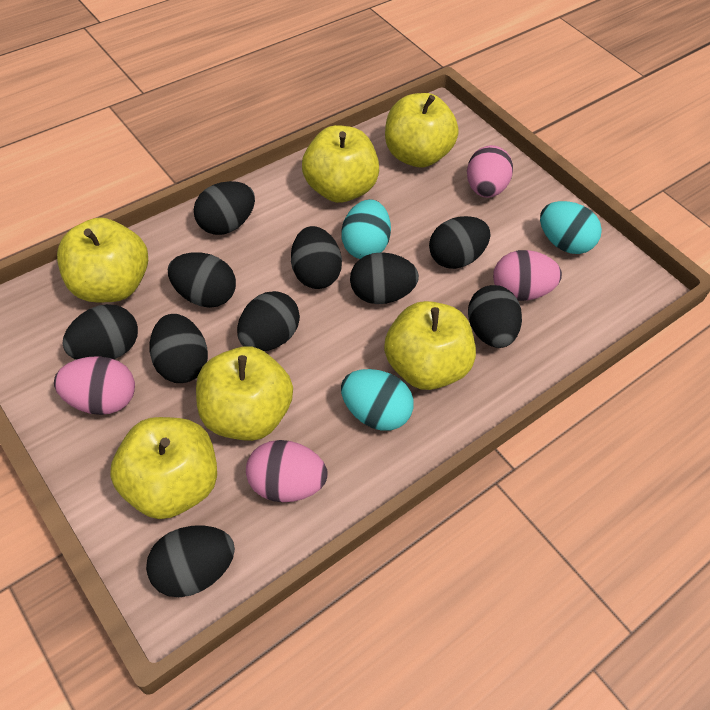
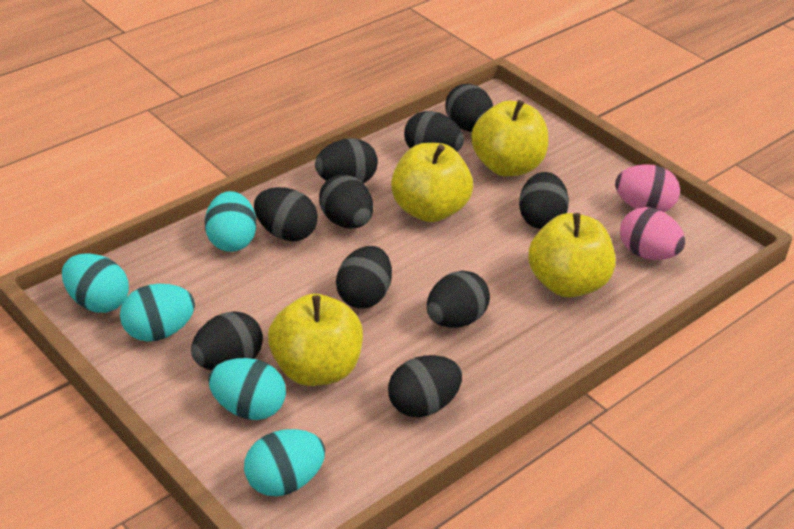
pink egg: [54,356,135,415] [246,440,328,502] [467,145,513,198] [493,250,562,301] = 4 -> [615,164,680,212] [620,207,685,260] = 2
turquoise egg: [341,199,391,259] [341,369,414,431] [540,201,602,254] = 3 -> [62,253,129,313] [120,284,195,342] [205,191,256,252] [208,358,286,420] [244,429,325,496] = 5
yellow apple: [57,217,148,302] [110,417,217,519] [196,346,293,441] [302,125,379,203] [384,301,476,390] [385,93,459,167] = 6 -> [268,294,363,386] [391,143,473,222] [471,100,548,176] [528,213,616,297] = 4

